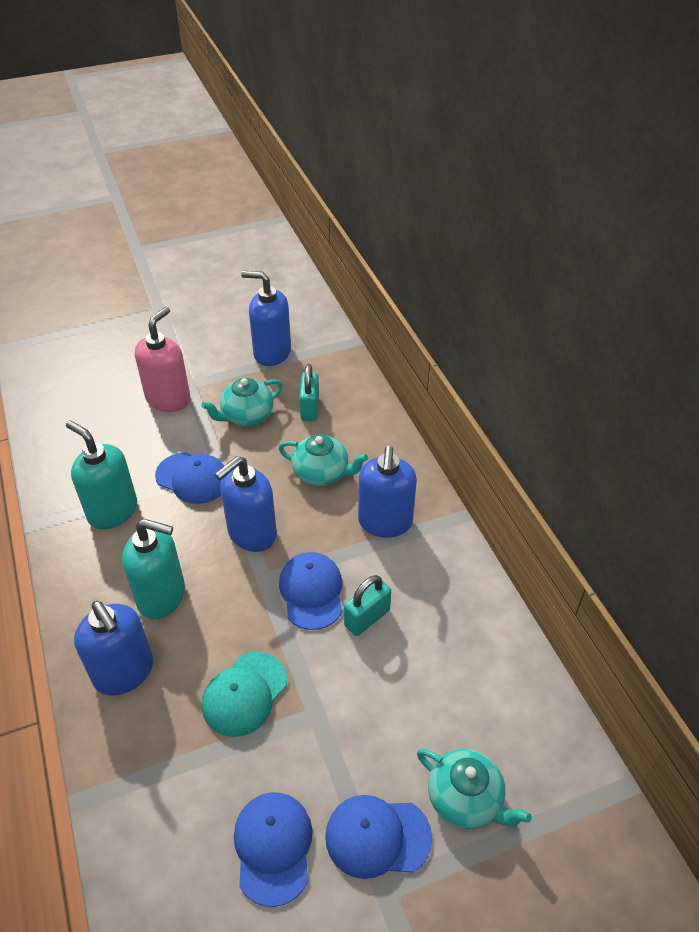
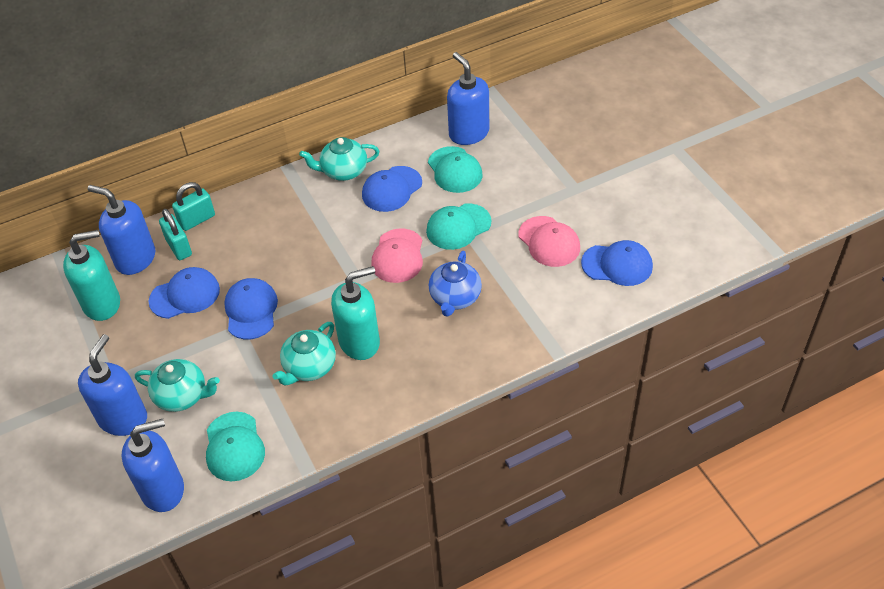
blue teapot: none = 0 -> [429,251,482,317] = 1
pink cap: none = 0 -> [371,228,423,283] [518,216,580,267] = 2
pink soap dispenser: [135,307,191,412] = 1 -> none = 0
turquoise cap: [202,652,287,737] = 1 -> [206,412,265,481] [426,204,491,250] [428,146,483,193] = 3

